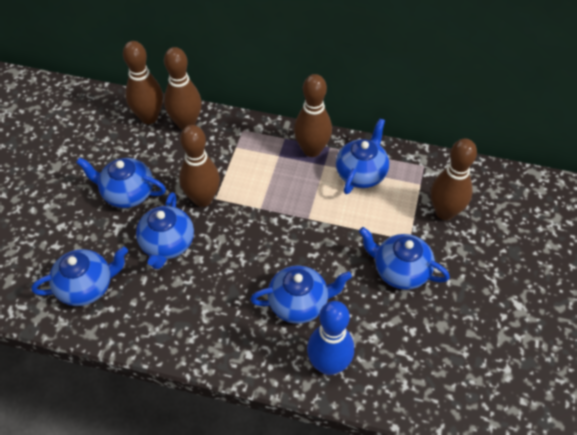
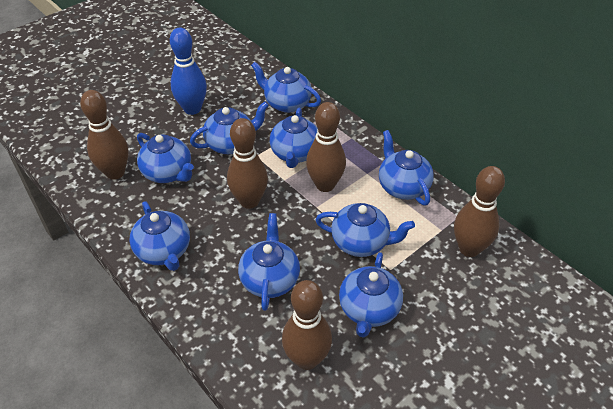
blue teapot: [31,247,128,306] [76,157,166,208] [136,192,194,269] [250,265,352,324] [336,118,389,194] [359,227,450,290] = 6 -> [130,201,190,271] [137,133,194,183] [190,102,269,154] [238,213,300,311] [251,62,321,113] [270,108,318,168] [316,203,415,257] [339,252,403,338] [379,130,434,206] = 9

